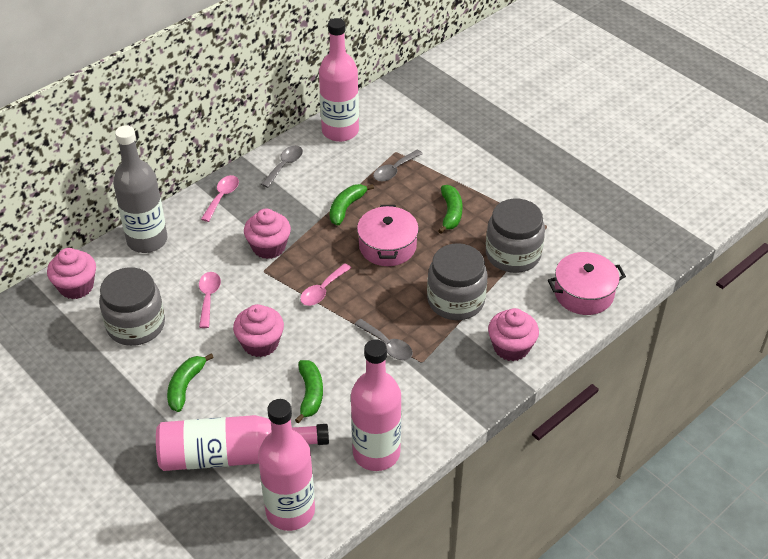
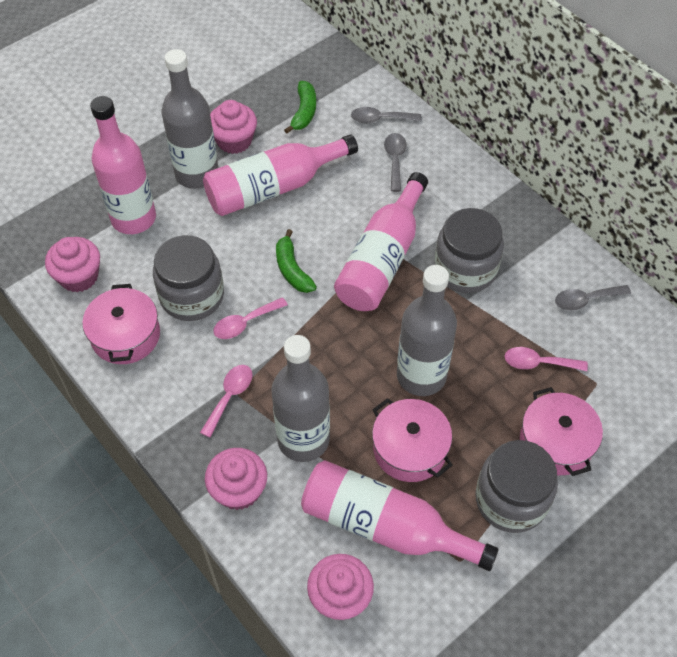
green banana: [167,353,214,412] [295,360,323,423] [330,184,374,226] [438,185,463,233] = 4 -> [276,229,317,293] [284,81,316,134] = 2
grey bottle: [113,125,168,253] = 1 -> [162,49,218,189] [271,335,330,462] [397,265,457,396] = 3
pink pot: [357,205,419,266] [548,252,626,315] = 2 -> [82,284,160,364] [372,398,452,482] [520,387,603,476] = 3

